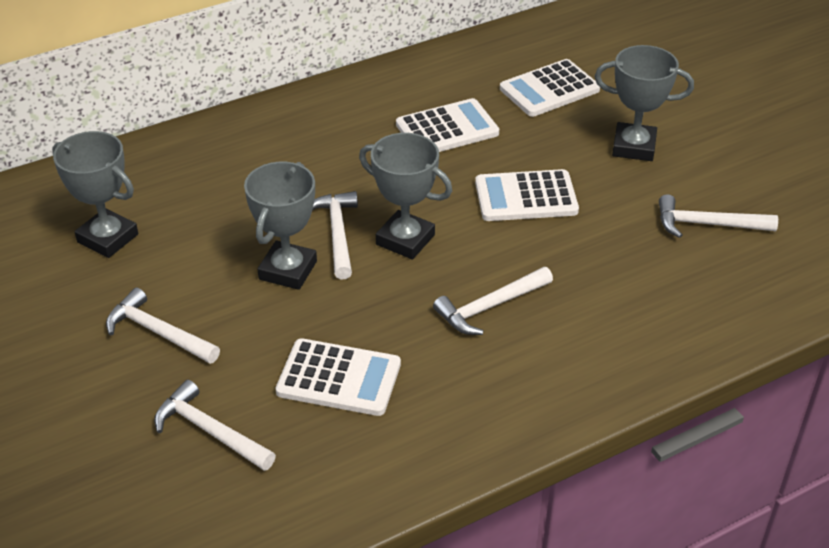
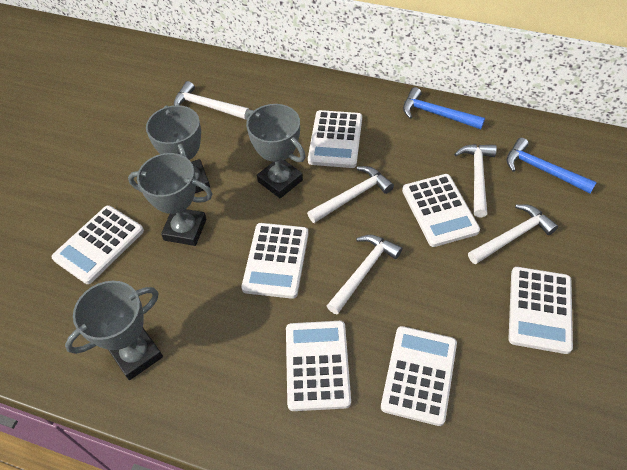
blue hammer: none = 0 -> [403,87,485,129] [506,138,597,194] = 2
white calculator: [276,338,401,416] [396,98,499,152] [475,169,579,221] [500,59,600,117] = 4 -> [51,205,144,284] [241,223,309,299] [286,321,351,411] [308,110,362,168] [381,326,457,426] [402,174,480,247] [508,267,573,354] = 7

